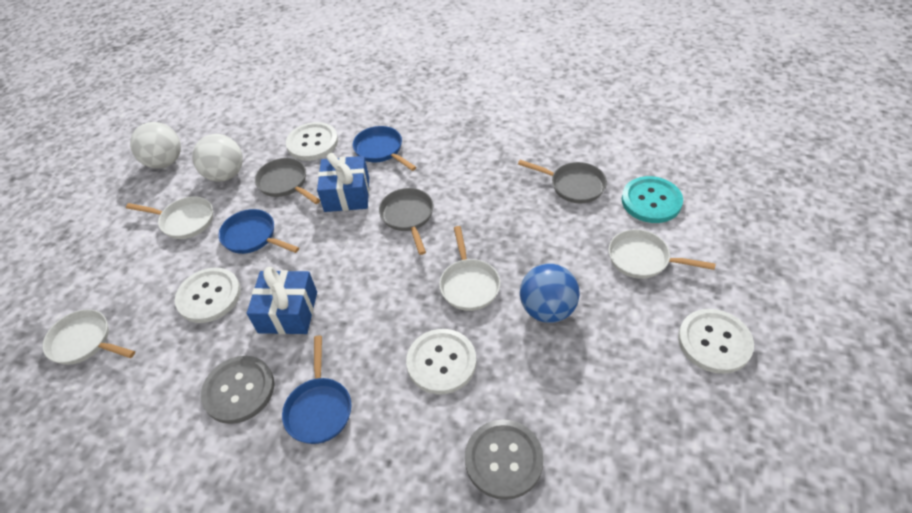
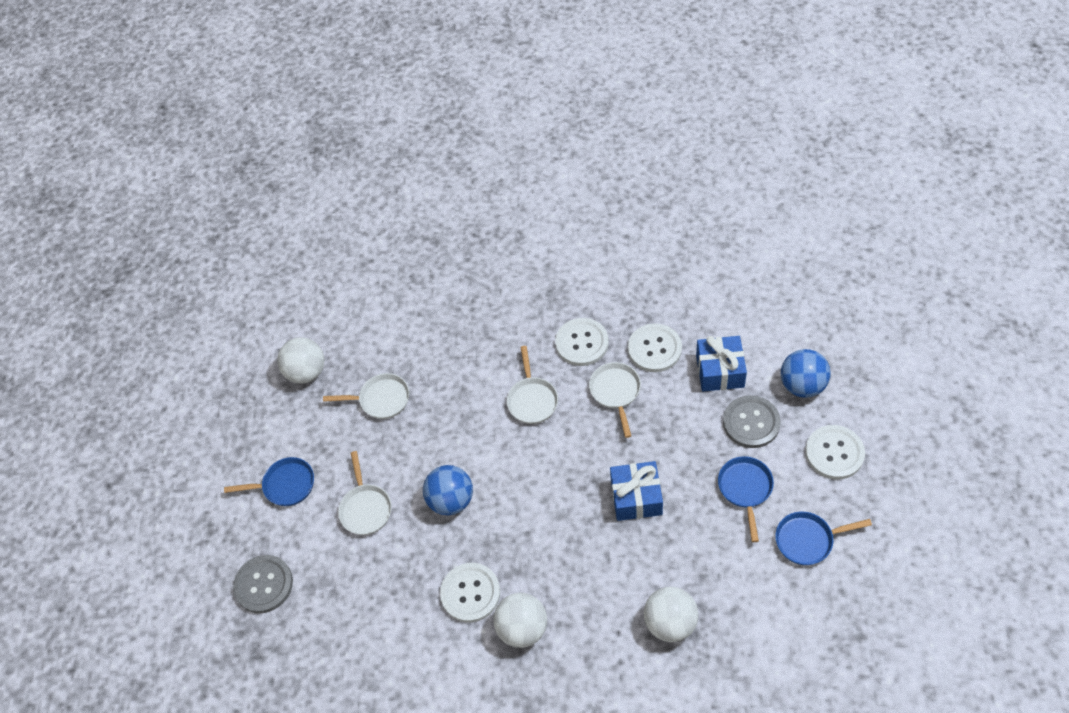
blue ball: [520,264,580,323] = 1 -> [423,465,473,515] [781,349,831,398] = 2
grey pan: [255,158,320,204] [379,188,433,255] [518,160,607,203] = 3 -> none = 0
turquoise button: [622,176,683,223] = 1 -> none = 0
white ball: [130,122,181,169] [192,134,243,182] = 2 -> [277,337,324,384] [493,593,547,648] [644,587,698,642] = 3

